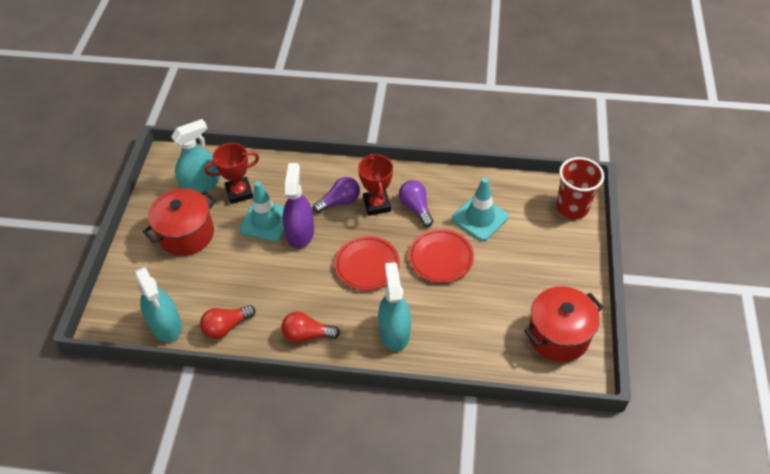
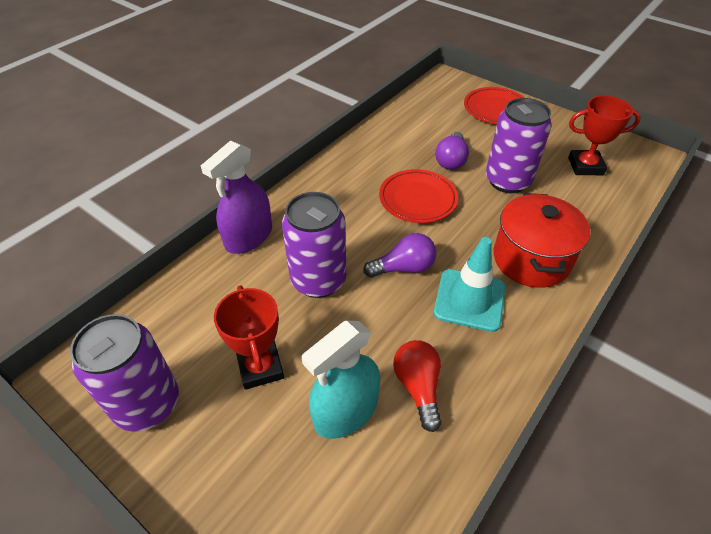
purple can: none = 0 -> [70,314,179,432] [282,192,346,298] [486,98,552,193] = 3
red cup: [556,157,604,219] = 1 -> none = 0
red light bulb: [200,305,256,339] [281,312,340,343] = 2 -> [393,340,442,432] = 1
red pot: [143,188,216,256] [524,286,603,362] = 2 -> [493,193,591,288] = 1
turquoise spray bottle: [134,267,182,342] [171,119,220,193] [378,262,411,351] = 3 -> [302,321,380,439] = 1
turquoise traffic cone: [239,181,285,242] [452,178,509,241] = 2 -> [434,237,505,332] = 1

